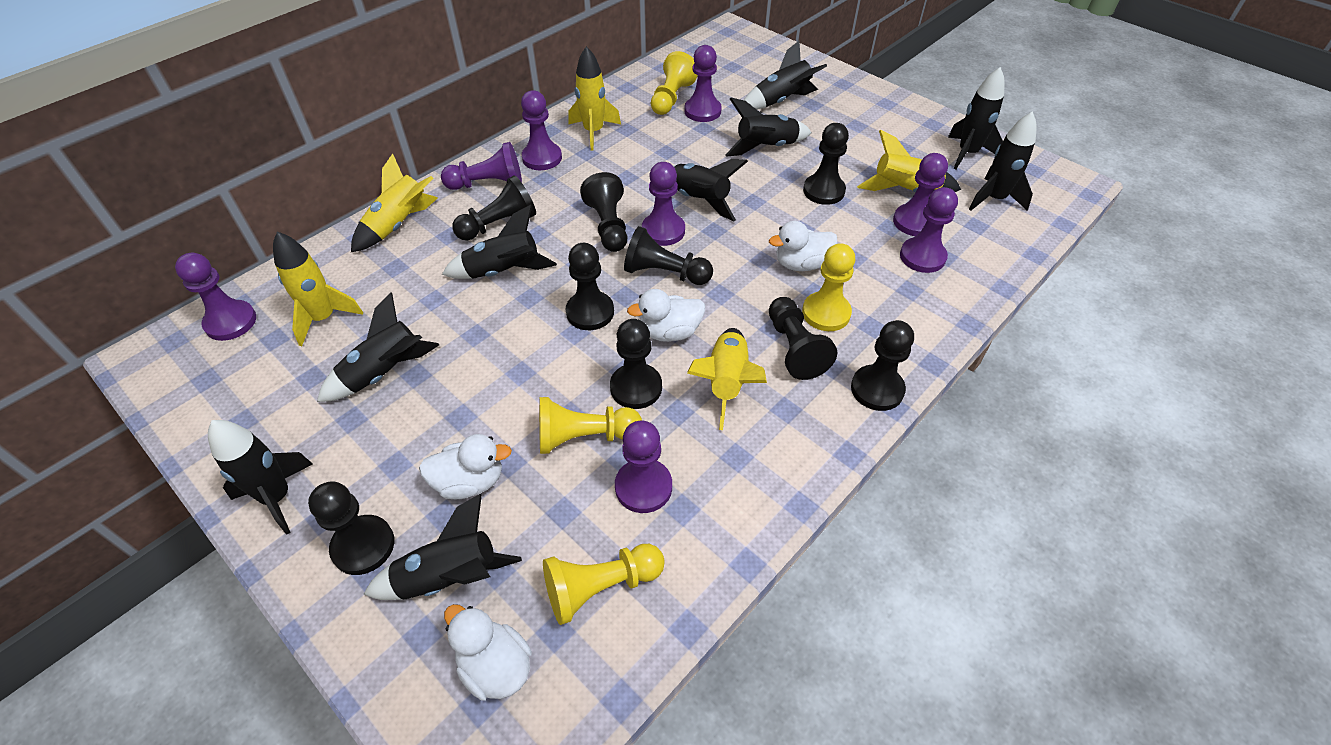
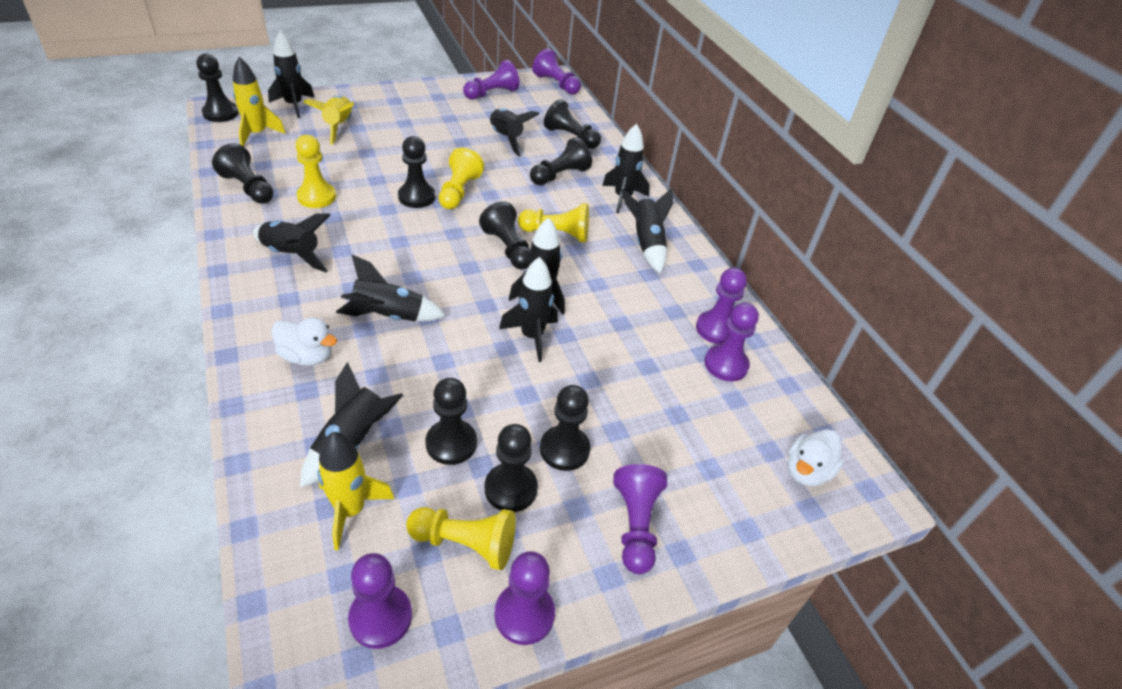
purple pawn: [175,253,256,341] [441,142,522,190] [521,90,562,170] [615,421,672,513] [642,162,685,246] [684,45,722,122] [893,153,948,236] [900,187,958,273] = 8 -> [348,553,412,649] [463,60,520,100] [494,551,555,645] [532,48,581,95] [613,464,667,574] [696,268,747,344] [704,303,759,381] = 7
white duck: [419,434,512,499] [444,604,532,701] [627,289,705,342] [769,221,838,271] = 4 -> [271,317,337,366] [787,429,844,486] = 2
yellow rocket: [273,232,363,346] [351,154,438,252] [568,46,621,151] [687,328,767,430] [857,130,961,192] = 5 -> [233,57,286,146] [303,96,354,145] [317,432,394,551] = 3

